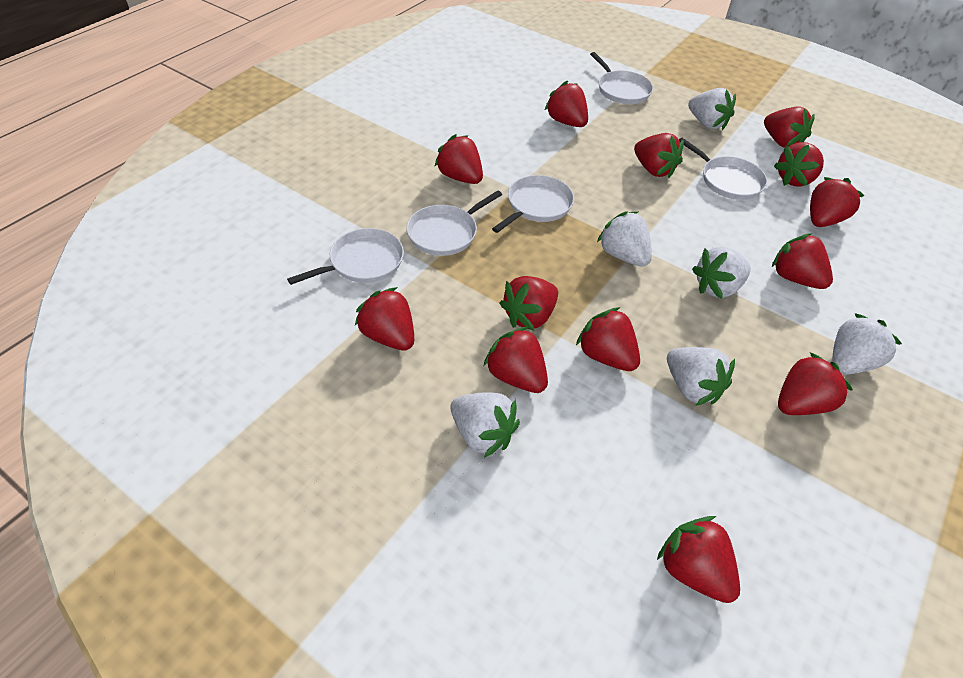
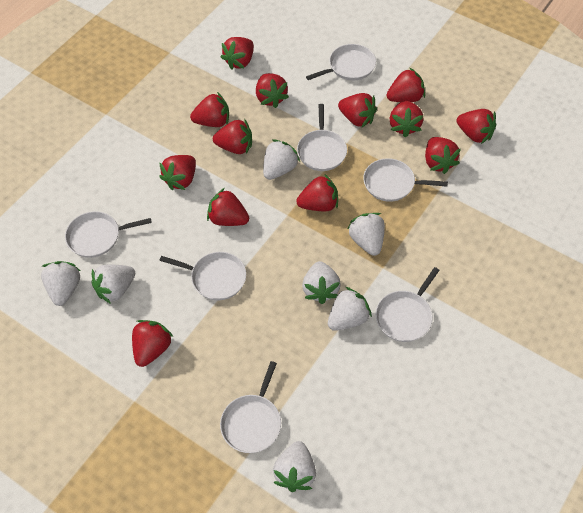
white pan: [287,228,404,285] [406,190,502,256] [492,175,574,233] [590,52,653,104] [679,138,767,200] = 5 -> [65,211,152,258] [160,252,246,300] [220,361,281,453] [297,104,347,171] [306,44,376,80] [363,158,448,202] [376,267,440,342] = 7
white strawberry: [450,392,520,458] [597,211,652,267] [667,347,735,406] [688,88,736,130] [692,247,751,299] [832,313,902,375] = 6 -> [41,261,80,306] [91,265,135,304] [263,139,300,180] [273,441,316,492] [302,261,341,304] [328,287,372,331] [347,213,385,256] = 7

